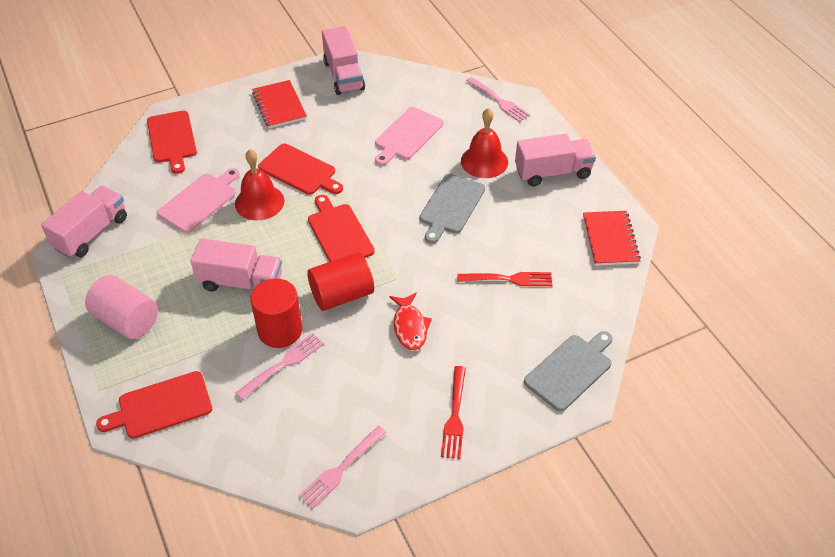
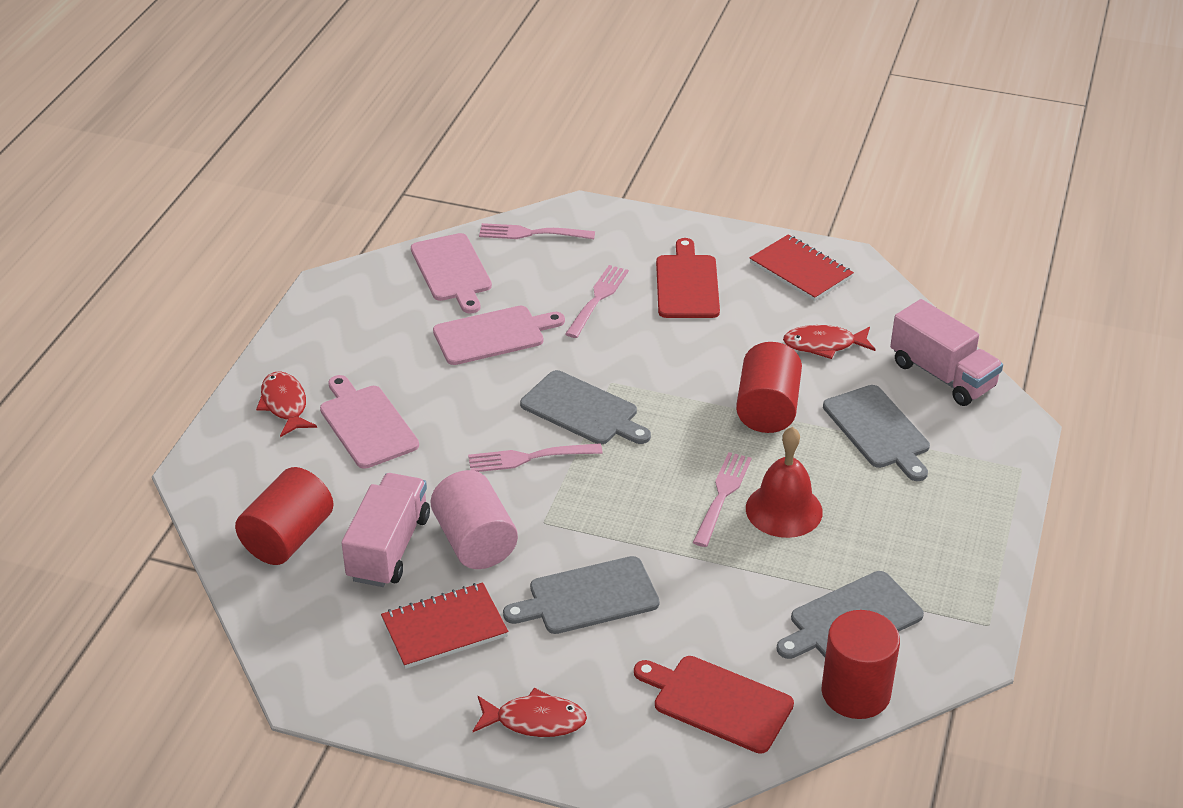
grey cutting board: [420,174,485,244] [524,331,613,412] = 2 -> [503,556,659,634] [520,370,651,444] [777,571,924,659] [823,385,930,481] = 4
pink cutting board: [157,168,240,233] [375,107,443,166] = 2 -> [320,375,419,469] [411,233,492,314] [433,306,565,365] = 3
pink fork: [236,333,324,400] [298,426,387,509] [466,77,530,122] = 3 -> [468,443,603,472] [479,223,595,239] [565,265,629,338] [693,452,752,547] = 4
pink truck: [41,186,127,258] [191,238,282,291] [322,26,365,95] [515,134,596,186] = 4 -> [342,473,430,587] [890,299,1003,406] = 2
red bell: [235,149,284,220] [461,108,508,178] = 2 -> [746,427,823,538] = 1
red cutting board: [96,371,212,439] [147,111,197,174] [258,144,343,195] [308,195,375,262] = 4 -> [634,656,794,754] [656,238,720,318] = 2
red cylinder: [251,278,302,348] [307,252,374,311] = 2 -> [235,467,334,565] [736,342,802,433] [821,610,900,719] = 3
red fish: [389,292,432,350] = 1 -> [256,371,317,437] [473,688,587,737] [783,325,876,359] = 3
red fork: [441,366,466,459] [458,272,553,286] = 2 -> none = 0

